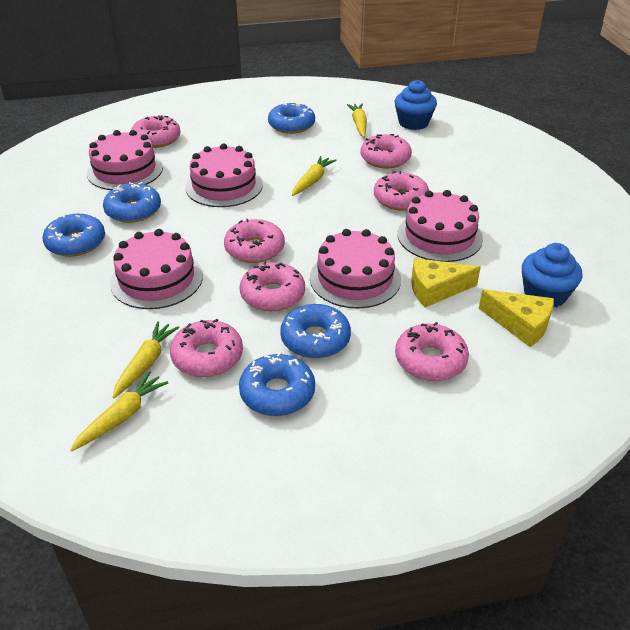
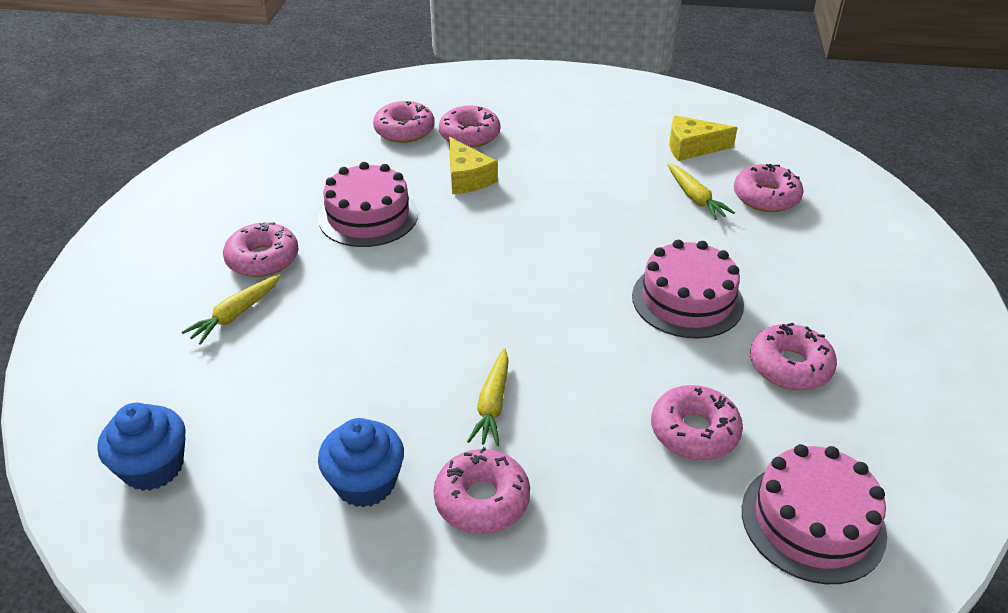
blue donut: [42,214,105,257] [103,182,161,223] [239,352,315,416] [268,103,315,134] [280,304,351,358] = 5 -> none = 0
pink cake: [87,130,163,190] [110,229,203,309] [185,144,263,207] [310,229,401,308] [397,190,483,262] = 5 -> [318,162,418,247] [632,240,744,339] [742,444,887,584] = 3
yellow carrot: [70,371,168,451] [112,321,179,398] [292,156,337,196] [347,104,367,137] = 4 -> [182,274,281,345] [467,348,509,446] [667,163,735,220] = 3

